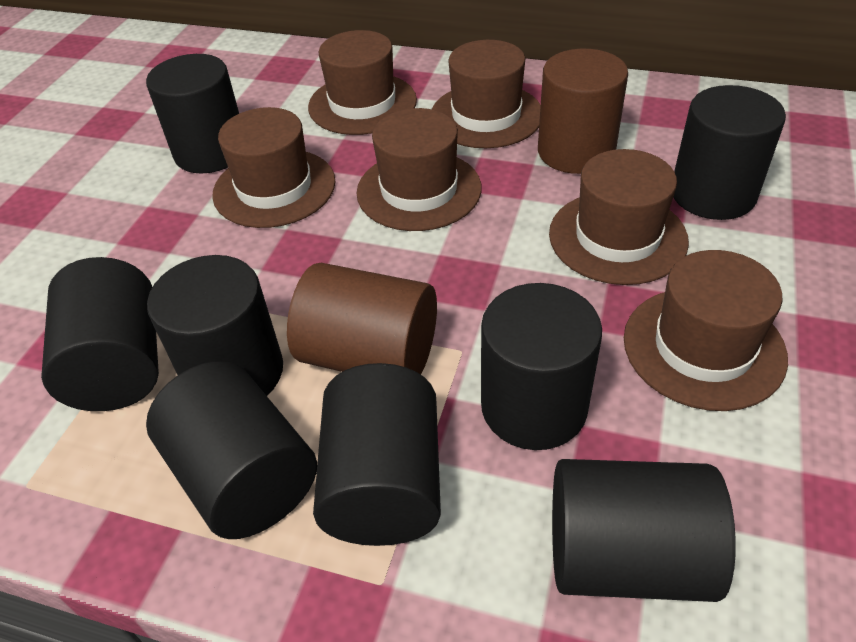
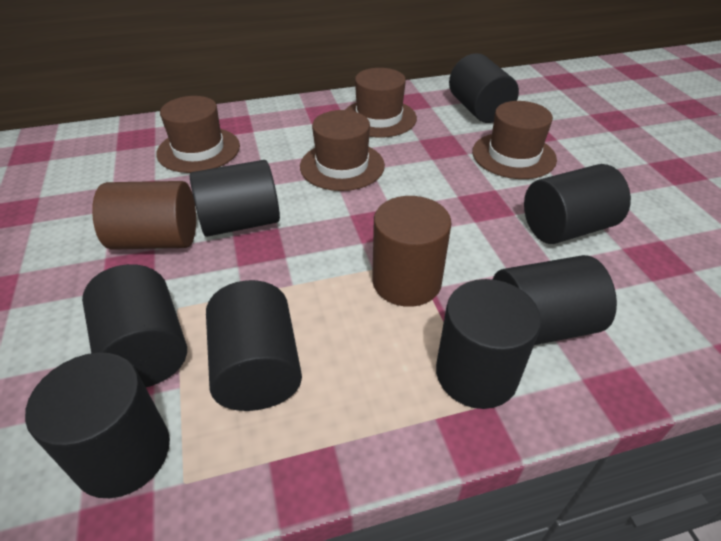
brown hat: [212,107,335,228] [308,30,417,135] [357,108,481,231] [432,40,541,148] [549,149,689,285] [624,250,788,411] = 6 -> [156,96,240,173] [300,110,385,191] [345,68,417,138] [472,101,557,179] = 4

